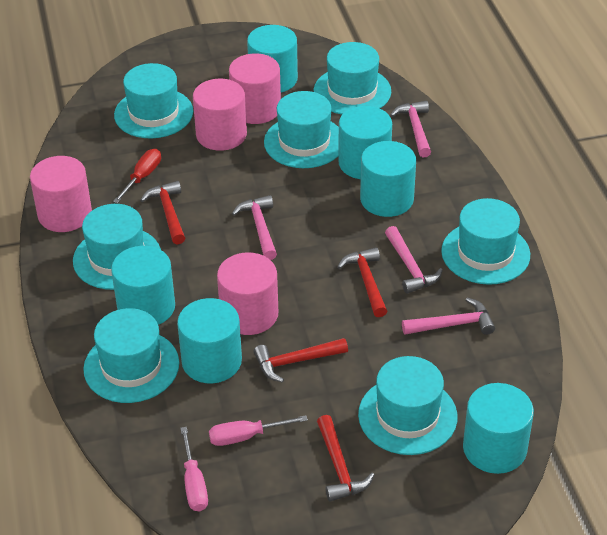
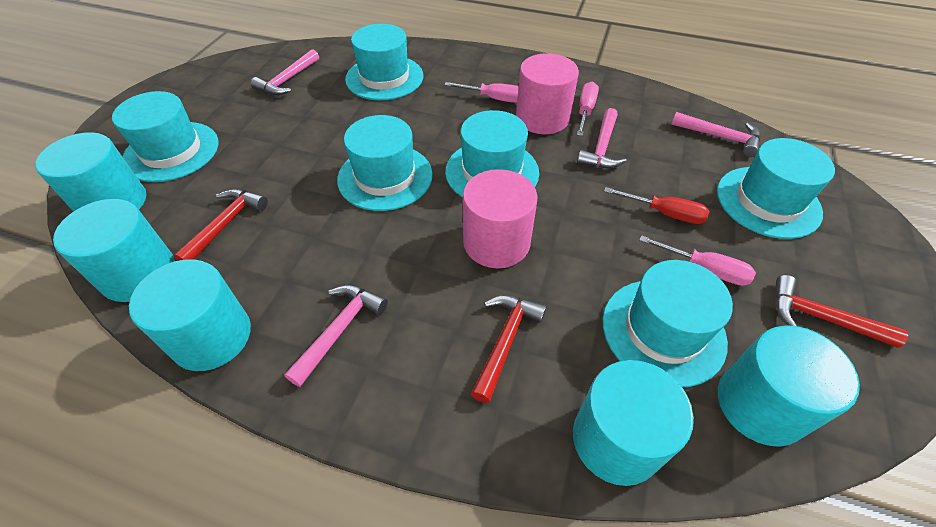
pink cylinder: [30,156,92,232] [193,79,247,151] [217,252,278,335] [229,54,281,124] = 4 -> [463,169,538,268] [516,53,579,134] = 2
pink screwdriver: [180,427,208,512] [209,415,308,446] = 2 -> [444,82,519,103] [577,82,599,136] [639,235,756,286] = 3
red hammer: [140,181,185,244] [254,338,348,383] [317,415,374,502] [337,247,387,317] = 4 -> [173,189,268,261] [471,295,547,403] [775,275,908,348] = 3
turquoise cylinder: [111,246,175,325] [177,298,242,383] [247,25,298,93] [338,106,392,179] [360,141,416,217] [463,383,534,474] = 6 -> [35,132,146,212] [53,199,175,302] [129,259,251,371] [573,360,694,486] [718,325,860,447] = 5
turquoise hat: [73,204,161,290] [83,308,179,403] [114,63,193,138] [264,91,339,168] [314,42,391,115] [358,356,457,455] [441,198,530,285] = 7 -> [112,91,218,182] [337,115,433,211] [345,24,423,100] [445,110,539,198] [602,260,733,387] [717,138,835,239] = 6

